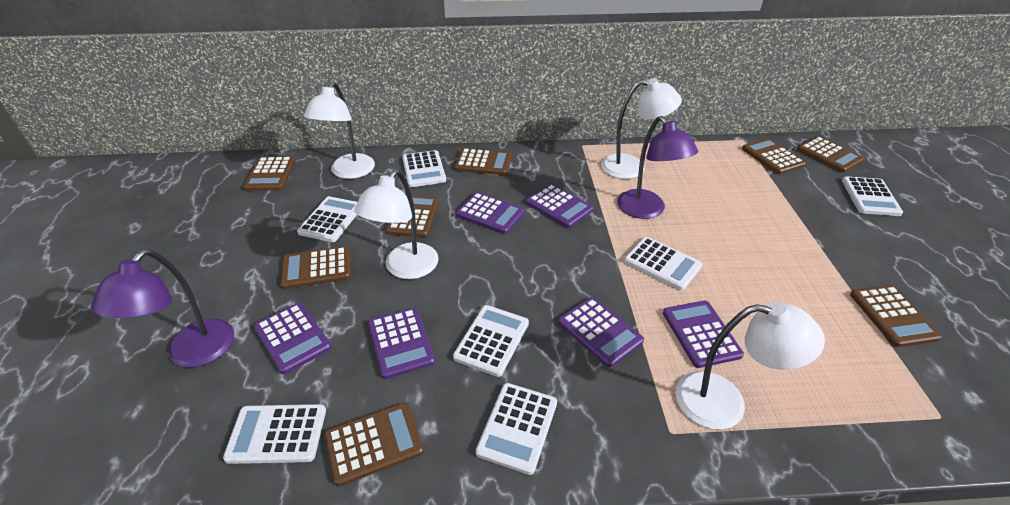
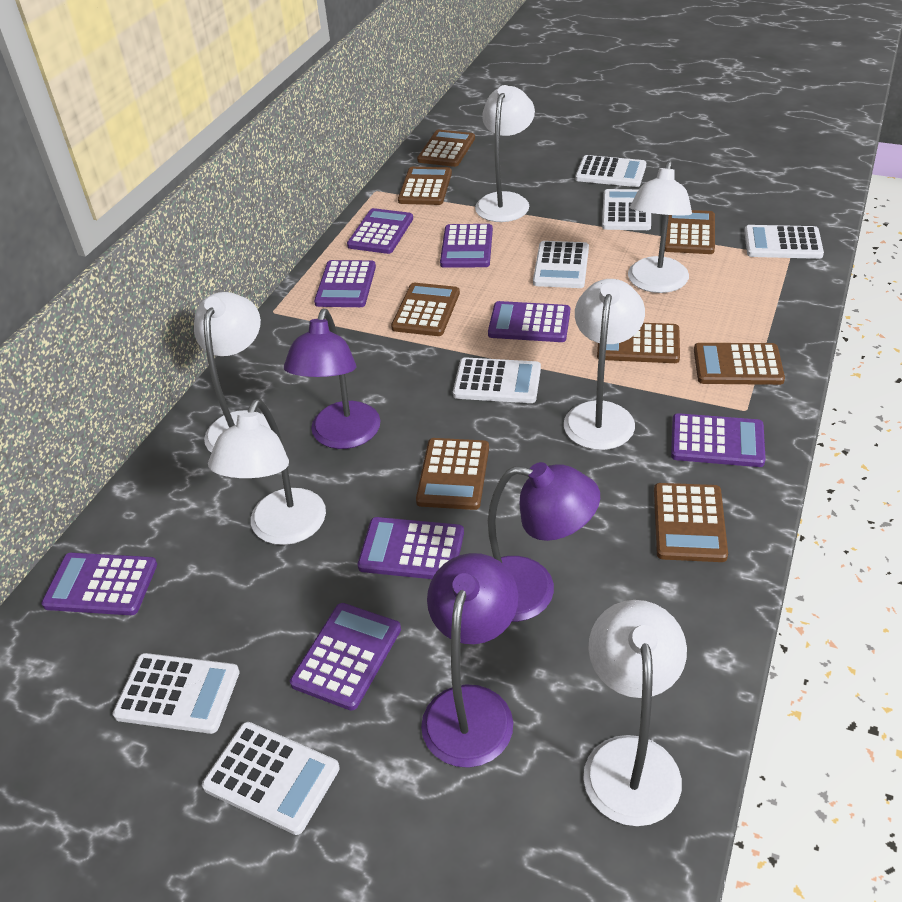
purple calculator: [254,303,331,374] [368,307,435,379] [456,192,525,234] [526,184,594,228] [558,297,644,367] [663,301,744,368] = 6 -> [41,553,157,615] [290,603,401,711] [314,260,376,307] [347,208,413,254] [358,517,464,579] [440,224,493,268] [488,301,570,342] [671,413,766,467] = 8
purple lamp: [91,249,234,368] [617,116,698,219] = 2 -> [284,309,381,449] [421,553,519,768] [488,462,600,622] = 3
white lamp: [304,82,375,179] [354,169,439,279] [601,78,682,179] [676,302,825,430] = 4 -> [194,292,271,453] [208,399,326,545] [475,85,535,222] [564,279,645,450] [583,600,687,826] [628,161,692,293] = 6

